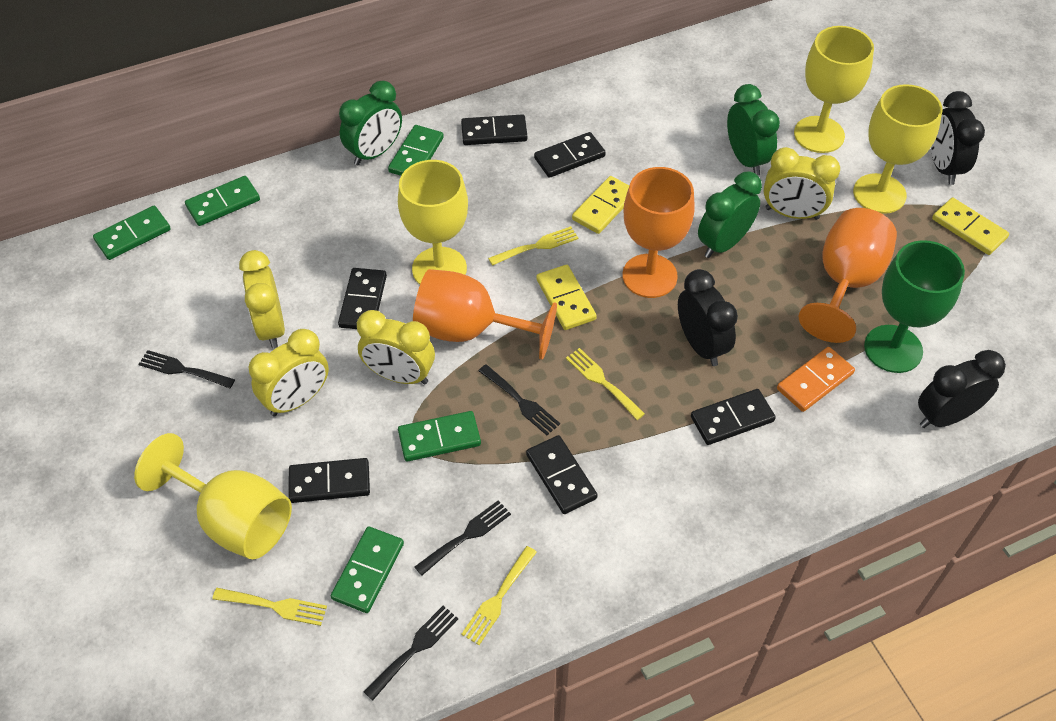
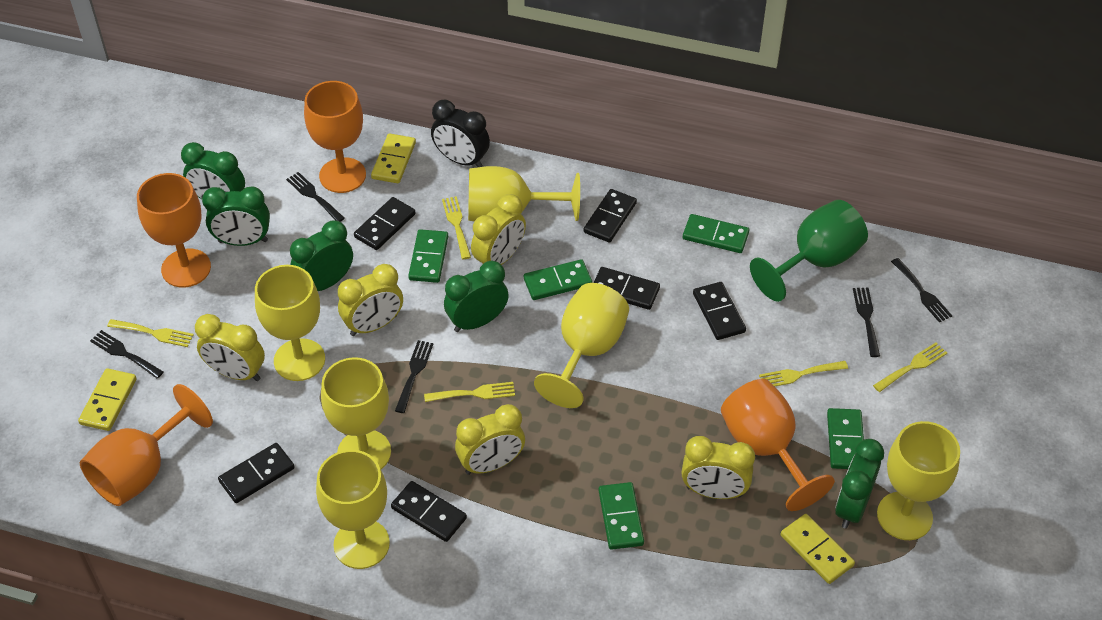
black clock: [678,269,738,366] [918,350,1006,428] [931,91,985,185] = 3 -> [431,100,490,167] = 1
black fork: [138,350,235,388] [364,606,458,700] [415,500,511,576] [479,364,560,435] = 4 -> [90,330,163,379] [286,172,345,222] [395,340,433,413] [853,288,880,357] [891,258,952,322] = 5
green clock: [339,81,402,166] [698,172,762,258] [727,84,780,175] = 3 -> [181,142,245,199] [202,186,270,246] [290,220,353,291] [444,261,509,332] [835,439,884,529] = 5
orange domino: [777,347,855,412] = 1 -> none = 0
orange goblet: [413,269,557,360] [622,167,695,298] [799,208,897,343] = 3 -> [80,384,213,506] [137,173,211,288] [304,81,366,193] [721,379,835,511] = 4
yellow clock: [239,250,285,349] [249,329,329,416] [357,310,435,384] [764,147,840,220] = 4 -> [195,314,265,381] [338,264,403,336] [455,404,525,475] [471,194,526,265] [682,436,755,499] = 5
yellow fork: [212,588,327,626] [461,546,537,645] [488,226,579,266] [566,348,645,420] = 4 -> [107,319,194,347] [424,382,515,402] [442,196,471,259] [759,361,848,387] [873,343,947,392] = 5
yellow goblet: [134,433,292,559] [398,160,468,285] [794,26,874,153] [853,84,943,214] = 4 -> [255,265,325,381] [316,450,390,569] [321,357,391,469] [468,166,580,221] [534,283,629,408] [877,421,960,540] = 6

